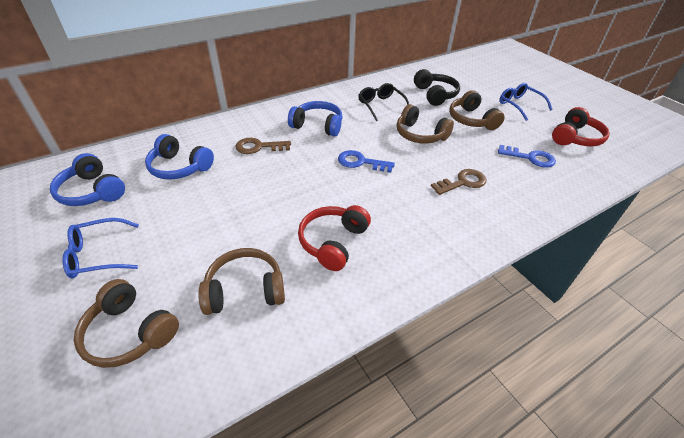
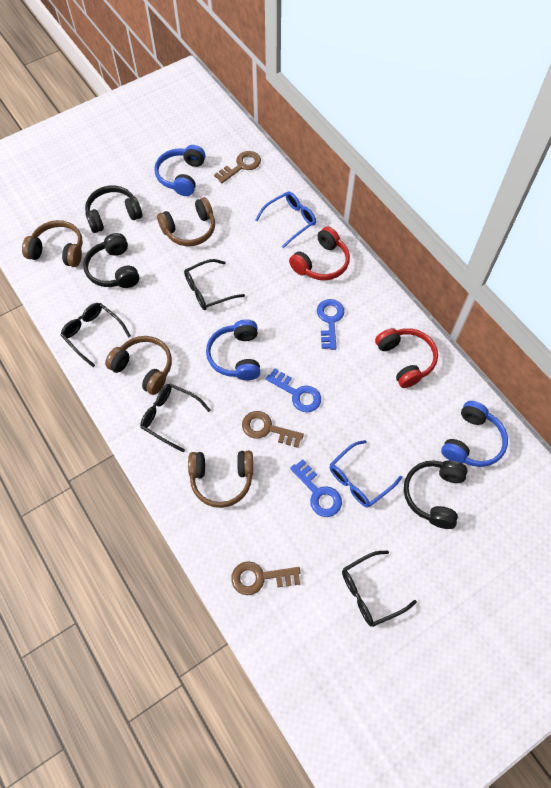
black glasses: [358,83,409,121] = 1 -> [61,303,131,367] [140,383,211,452] [184,259,245,310] [342,551,417,627] = 4
black headphones: [414,69,460,106] = 1 -> [83,233,139,288] [85,186,143,233] [404,460,468,529] = 3
blue key: [338,150,395,172] [498,145,556,168] = 2 -> [266,368,321,412] [290,459,342,517] [317,299,344,350] = 3
brown key: [235,138,291,154] [431,169,487,195] = 2 -> [214,151,261,183] [231,561,301,595] [242,411,304,448] = 3

